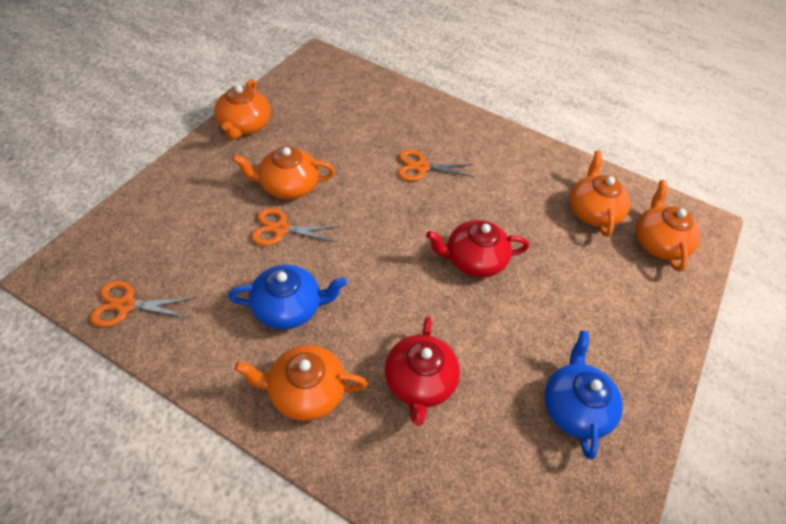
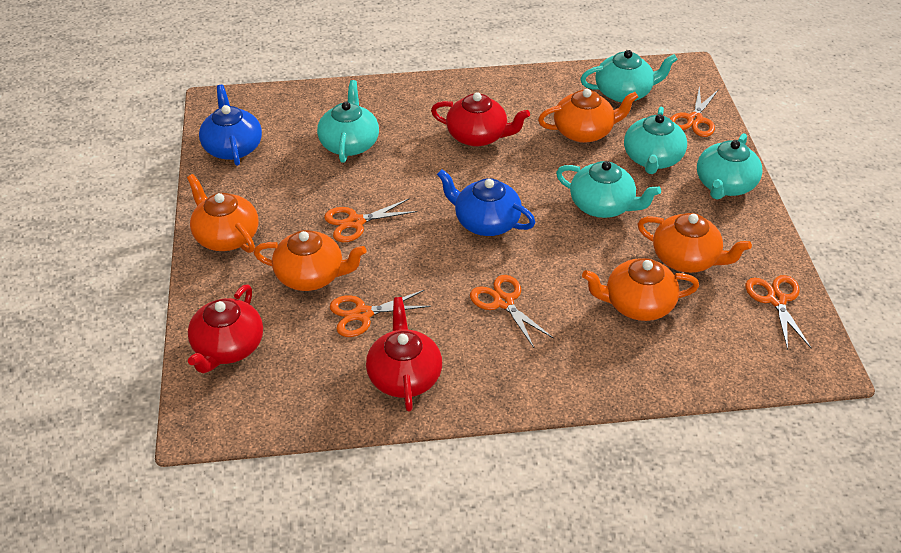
orange scissors: [90,281,195,327] [251,208,338,246] [398,150,474,181] = 3 -> [324,198,418,242] [330,290,431,337] [470,275,554,348] [670,86,719,137] [746,275,812,350] = 5
red teapot: [385,316,460,426] [426,220,529,278] = 2 -> [188,284,263,373] [366,297,442,412] [431,92,530,147] = 3
turquoise teapot: none = 0 -> [317,80,379,163] [556,161,661,218] [581,50,678,102] [624,107,687,174] [697,133,763,200] = 5

